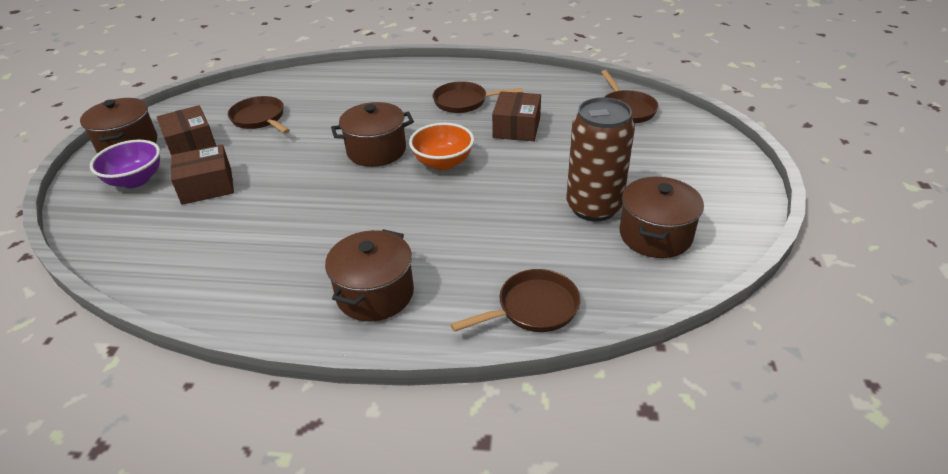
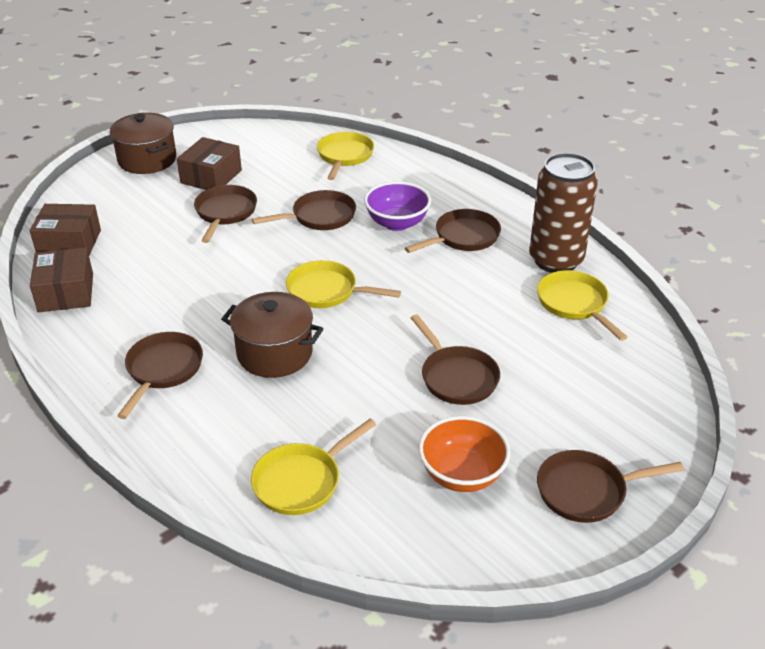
brown pan: [228,96,290,134] [433,81,524,113] [450,269,581,332] [601,70,659,123] = 4 -> [117,332,203,419] [194,185,257,243] [252,190,356,230] [405,209,501,253] [411,314,500,405] [537,450,684,523] = 6
brown pot: [80,98,157,153] [325,229,414,321] [331,102,414,167] [619,177,704,258] = 4 -> [110,113,176,174] [221,292,323,378] = 2
yellow pan: none = 0 -> [251,419,376,515] [286,260,401,308] [317,132,374,180] [537,270,627,341] = 4

